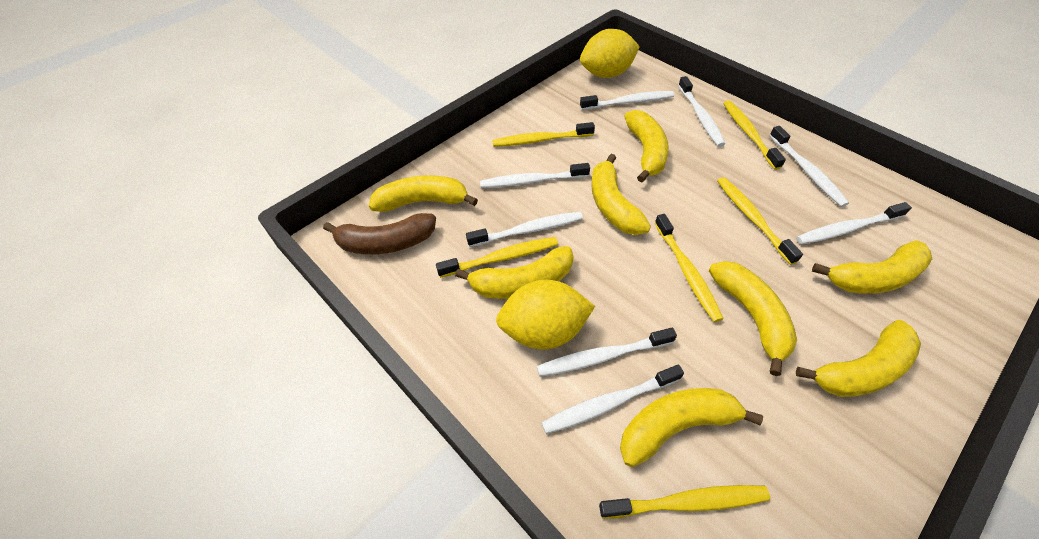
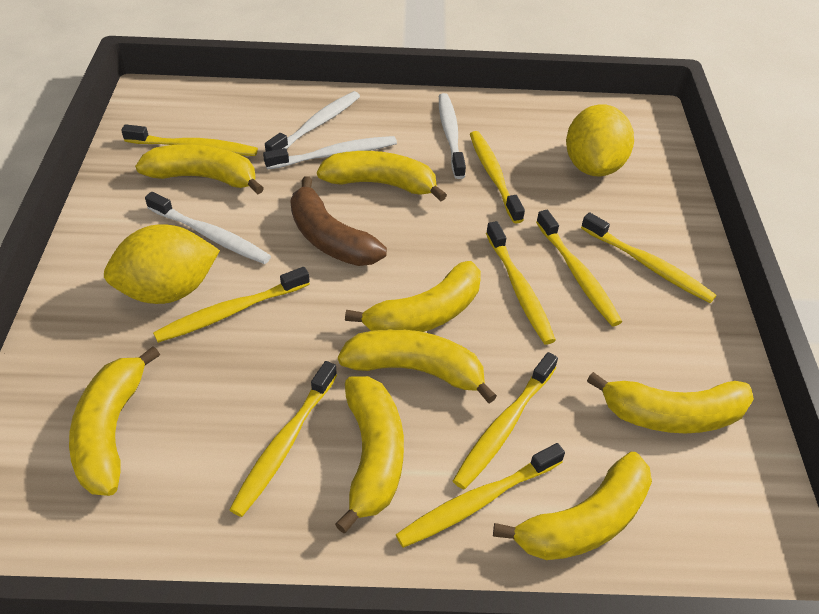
white toothbrush: [466,212,583,247] [480,163,590,188] [537,327,677,377] [541,364,684,434] [580,91,674,110] [678,76,725,147] [769,126,849,207] [796,202,912,244] = 8 -> [145,192,271,264] [263,136,397,170] [265,91,360,152] [439,93,466,179] = 4
yellow toothbrush: [436,237,558,278] [492,122,595,147] [599,485,770,519] [655,214,724,322] [717,177,803,265] [723,100,786,170] = 6 -> [121,124,258,156] [153,267,310,343] [229,361,337,517] [396,443,565,548] [453,352,558,489] [470,131,525,224] [486,221,556,344] [536,210,622,326] [581,212,716,303] = 9

